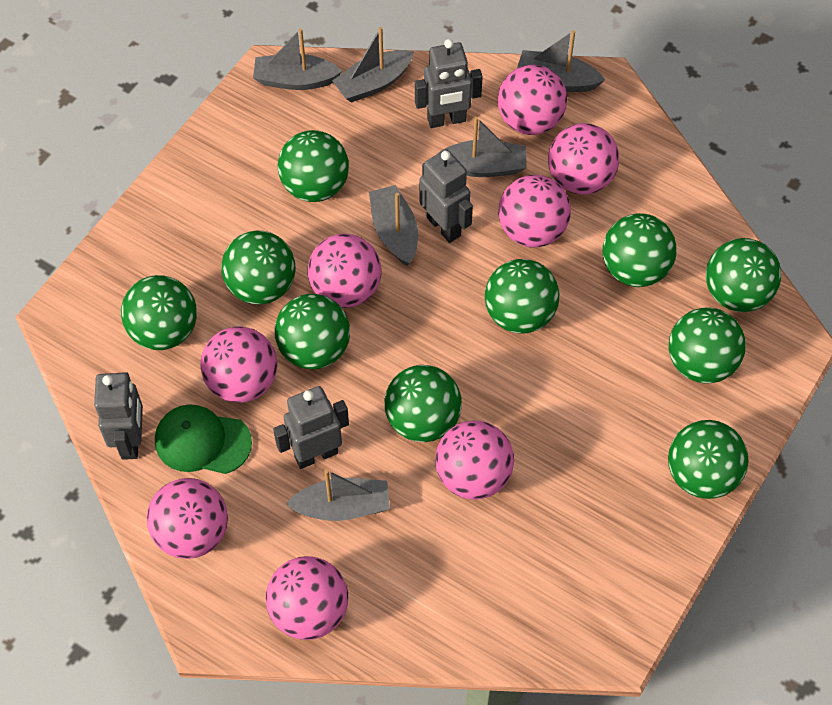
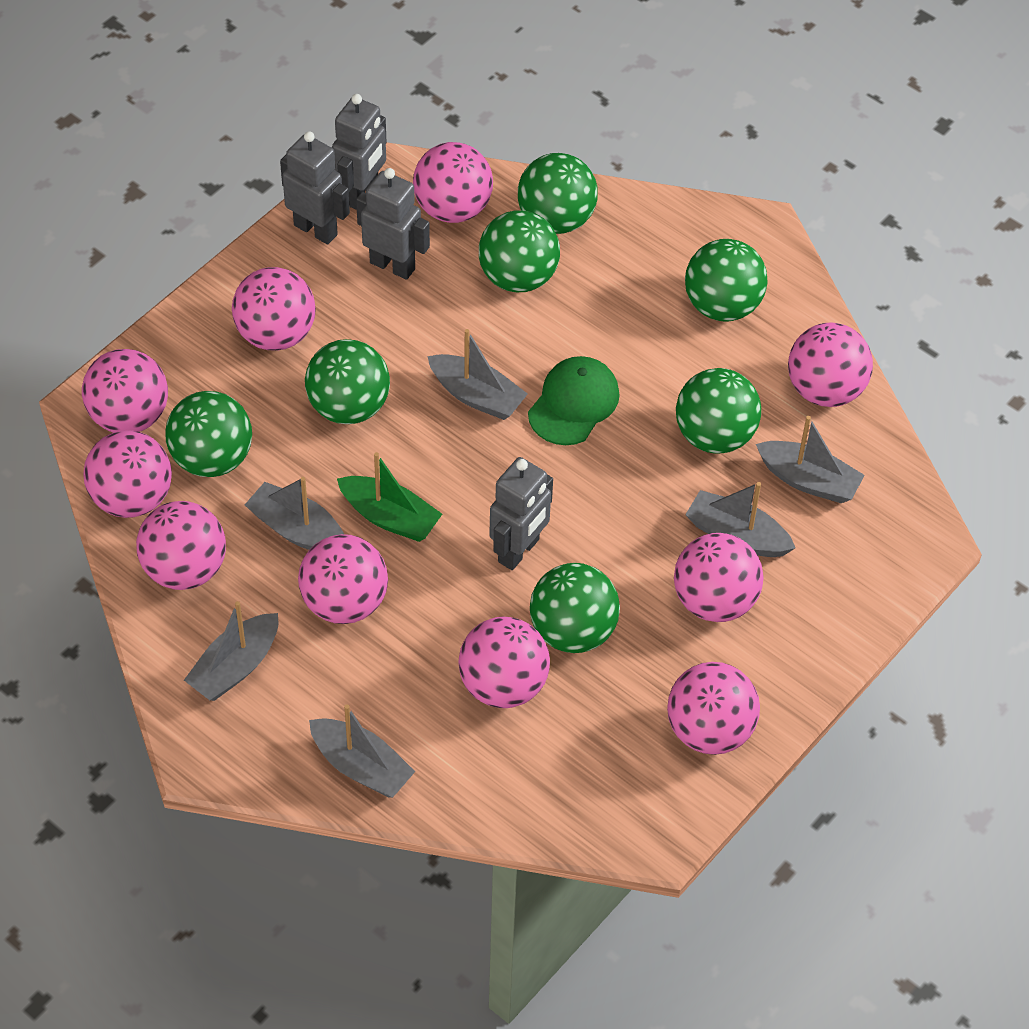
green ball: [121,275,197,350] [221,231,296,304] [275,294,350,369] [278,130,349,202] [385,365,462,442] [485,259,559,333] [603,213,677,287] [668,420,749,499] [669,308,746,383] [706,238,781,312] = 10 -> [165,391,252,477] [305,339,390,424] [479,211,560,292] [518,153,598,234] [530,563,620,653] [676,368,761,454] [685,239,768,322] = 7
green boat: none = 0 -> [337,452,442,542] = 1
pink ball: [147,478,228,559] [200,326,277,403] [266,556,348,640] [308,234,382,308] [435,421,514,500] [498,65,567,135] [498,175,571,247] [548,123,619,195] = 8 -> [82,349,168,433] [83,430,172,518] [136,501,226,590] [232,267,316,351] [298,534,388,624] [413,142,493,223] [458,617,550,708] [667,662,760,755] [674,533,764,622] [788,322,873,407] = 10

